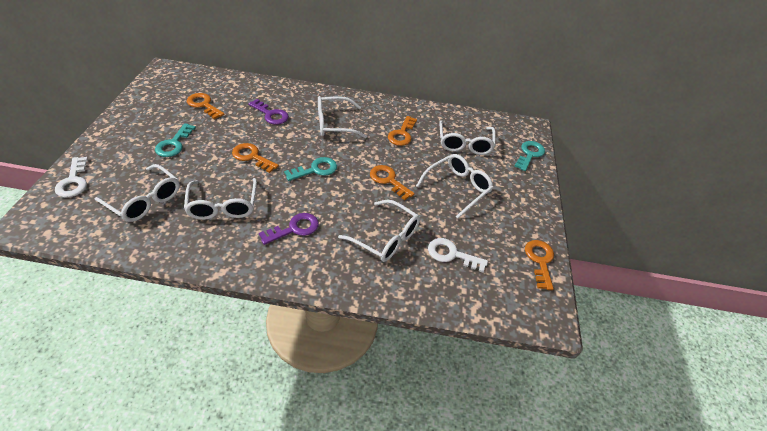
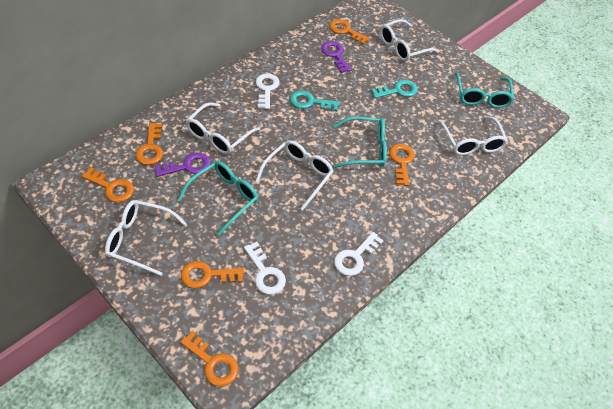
orange key: [187,93,224,119] [232,143,279,173] [370,165,415,200] [388,116,417,146] [525,240,554,290] = 5 -> [82,167,134,202] [136,123,163,165] [180,331,239,387] [181,261,244,288] [329,19,370,44] [389,144,415,186] = 6
turquoise glasses: none = 0 -> [178,161,258,236] [333,117,387,168] [455,73,514,108] = 3
turquoise key: [155,123,196,157] [284,157,337,181] [514,141,545,171] = 3 -> [290,90,340,111] [371,80,418,98] = 2
white glasses: [95,164,180,222] [184,178,257,220] [318,96,367,138] [338,200,420,262] [416,154,493,219] [440,120,496,155] = 6 -> [105,200,187,276] [186,102,260,154] [256,140,334,211] [380,19,439,61] [437,116,508,155] = 5
white key: [55,157,88,197] [428,238,488,272] = 2 -> [244,242,286,295] [256,73,280,109] [334,232,384,276] = 3

